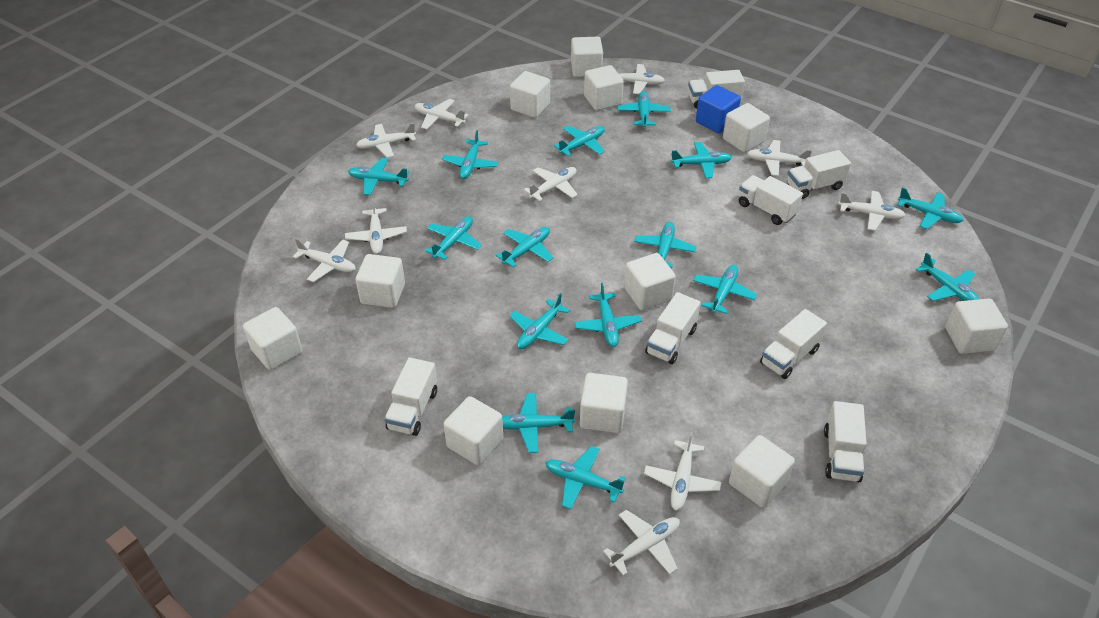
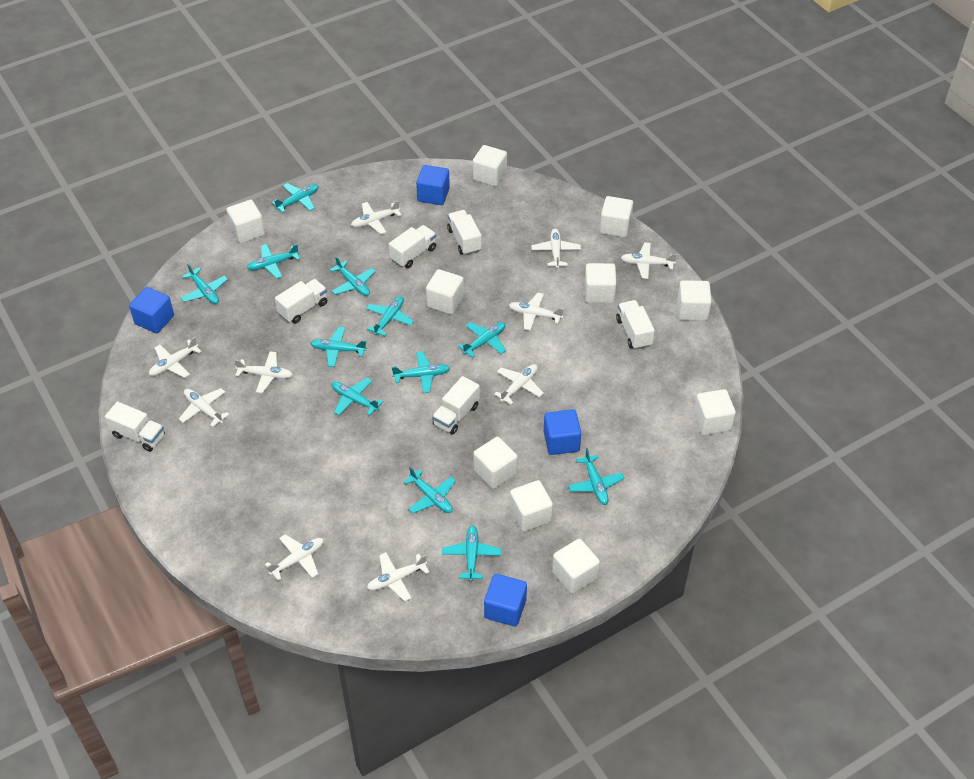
blue cube: [696,85,741,134] = 1 -> [129,287,174,333] [416,165,450,205] [484,574,527,627] [543,409,581,455] = 4
turquoise plane: [348,158,409,195] [425,216,482,260] [442,130,498,179] [496,227,553,268] [502,393,575,453] [509,293,570,349] [545,446,626,509] [554,126,605,156] [574,283,642,347] [617,91,671,128] [634,222,697,268] [671,142,732,178] [693,265,757,314] [897,187,963,229] [916,252,979,301] = 15 -> [181,263,228,304] [247,244,300,279] [272,183,319,213] [310,327,367,367] [330,256,376,296] [331,377,383,416] [366,296,414,336] [392,352,450,393] [403,467,456,514] [442,525,501,582] [458,322,506,358] [568,448,624,505] = 12
white cube: [243,307,303,370] [356,254,405,308] [444,396,503,465] [510,71,550,118] [571,37,603,77] [580,373,628,433] [584,65,624,111] [624,253,676,310] [723,103,770,152] [729,435,795,508] [945,298,1008,354] = 11 -> [226,200,265,243] [426,269,464,315] [473,145,507,187] [473,437,518,489] [510,480,553,532] [552,539,600,594] [584,263,617,303] [600,196,633,237] [677,280,712,321] [694,389,736,435] = 10
white truck: [384,358,437,436] [645,292,701,364] [688,70,745,109] [739,175,803,225] [760,309,827,379] [787,150,851,199] [824,401,867,482] = 7 -> [105,402,165,452] [275,279,327,324] [389,225,436,268] [432,376,480,435] [447,210,482,255] [616,300,655,350] = 6

